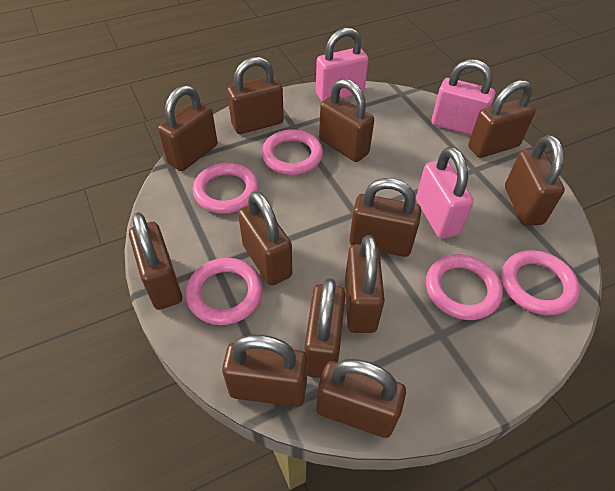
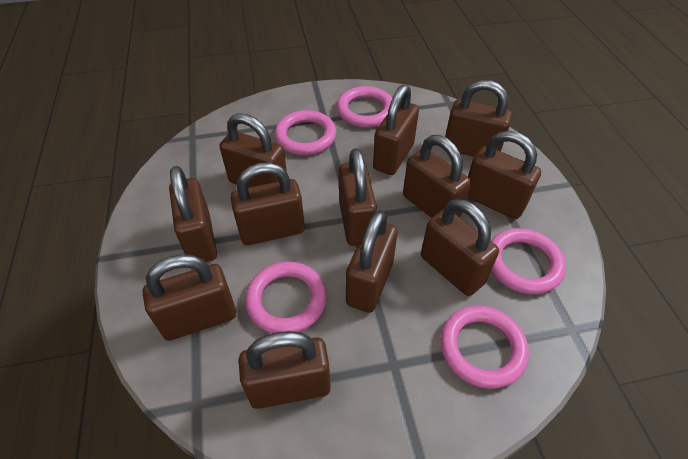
pink padlock: [316,28,368,102] [416,147,474,239] [431,59,495,135] = 3 -> none = 0

